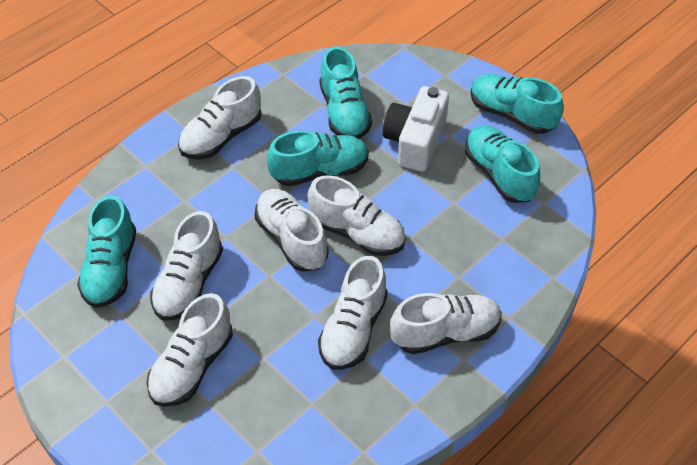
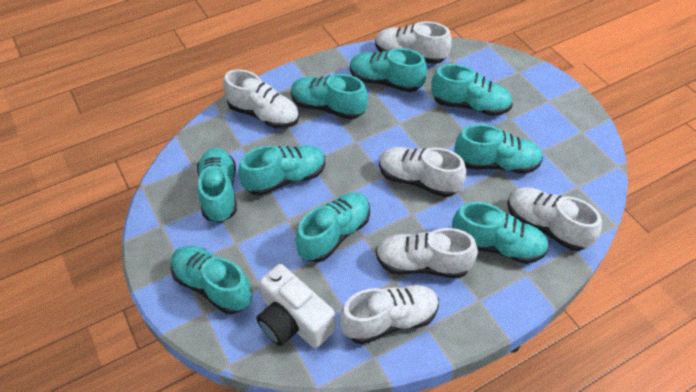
turquoise shoe: [77,195,136,308] [267,130,369,186] [319,46,372,139] [465,125,540,203] [471,74,564,134] = 5 -> [171,246,252,314] [197,148,237,223] [238,145,325,196] [291,74,368,119] [295,193,370,262] [350,48,427,92] [431,64,513,116] [452,202,549,264] [454,124,543,174] = 9
white shoe: [147,293,233,407] [150,211,223,321] [178,76,261,159] [255,189,329,272] [307,175,405,256] [318,256,388,370] [390,293,502,354] = 7 -> [223,69,299,129] [339,285,439,344] [375,21,452,64] [376,228,478,278] [379,147,466,197] [507,187,602,251] = 6

